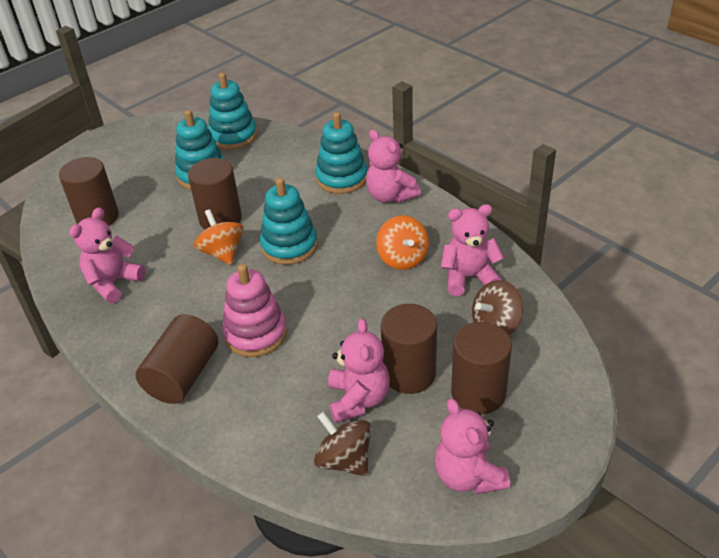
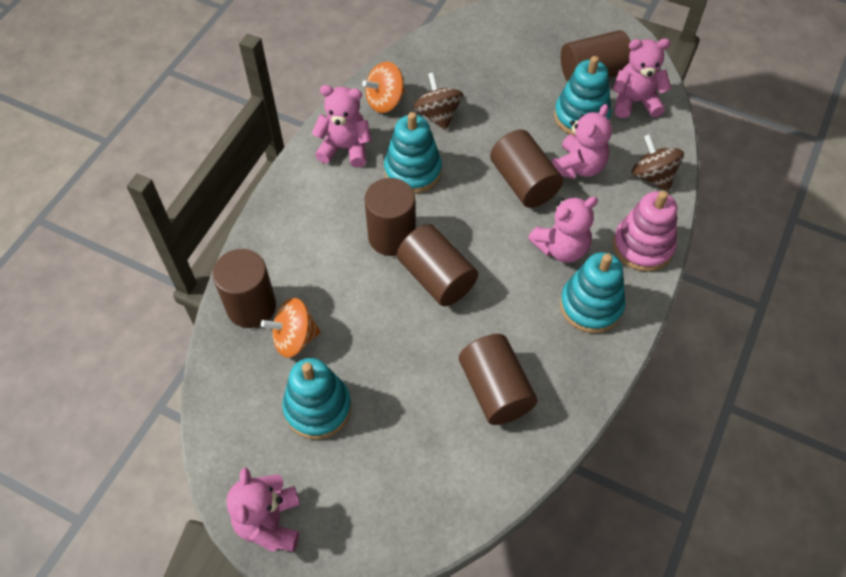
brown cylinder: [59,157,119,226] [135,314,218,404] [188,158,242,229] [381,304,437,394] [451,322,512,414] = 5 -> [212,249,276,328] [365,178,416,256] [397,224,478,306] [459,334,538,425] [490,129,563,208] [561,30,631,82] = 6

